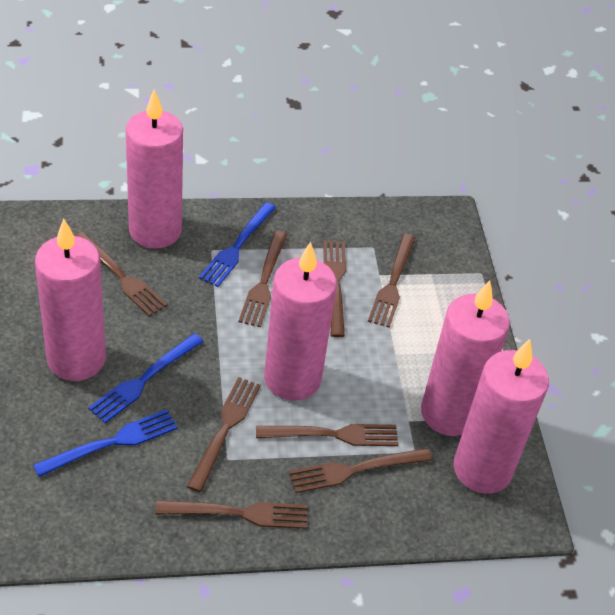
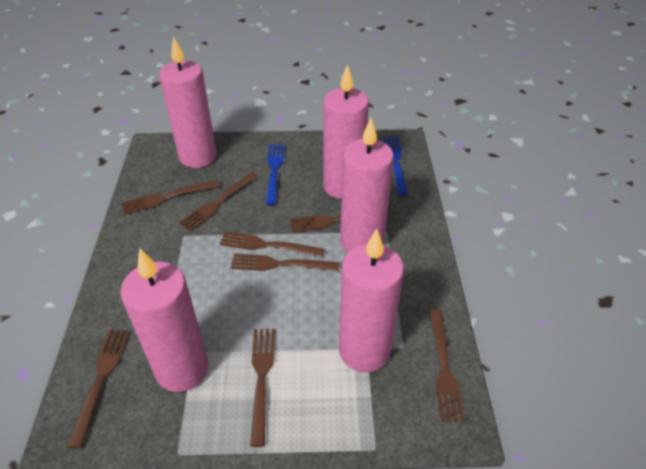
blue fork: [33,409,178,477] [88,333,204,423] [199,202,276,287] = 3 -> [266,144,285,205] [383,136,408,196] = 2

